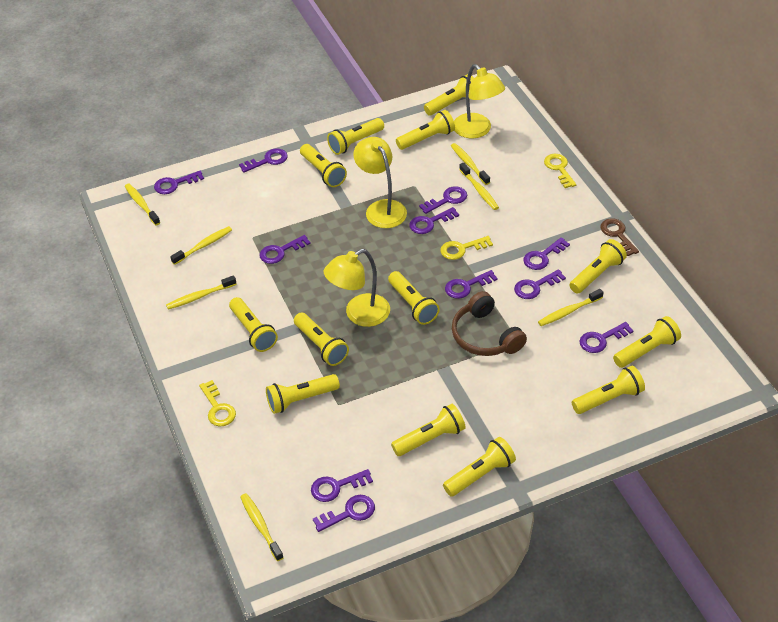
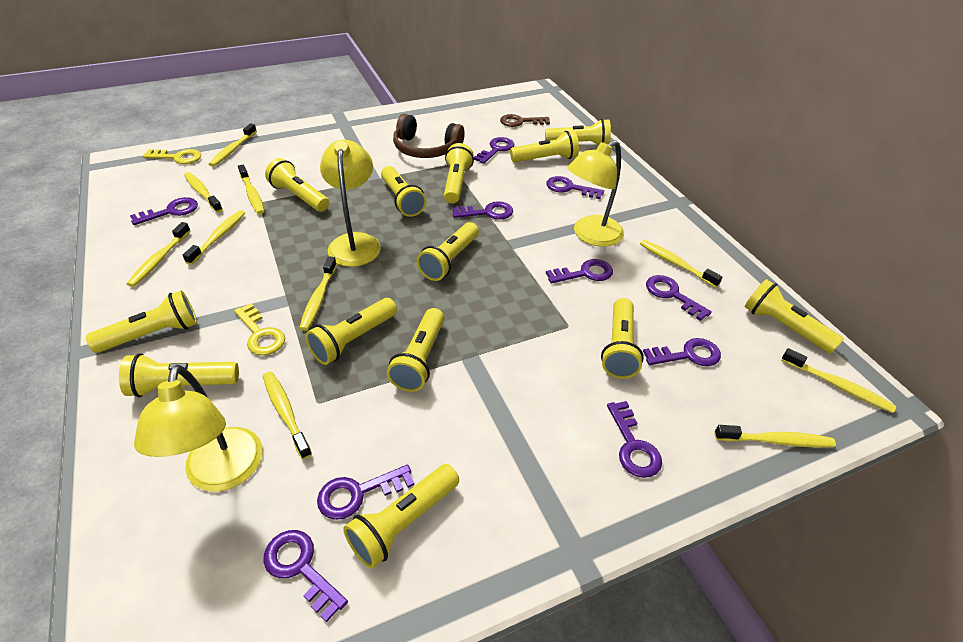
purple key: [154,171,204,194] [239,148,288,173] [260,235,311,264] [311,469,373,502] [313,495,375,532] [409,207,459,234] [419,186,467,214] [445,270,498,299] [514,269,566,299] [523,237,570,270] [579,322,633,353] = 11 -> [130,197,198,225] [263,530,348,622] [317,465,414,520] [452,201,513,220] [474,137,514,164] [546,176,604,199] [546,259,613,284] [607,401,662,478] [643,338,721,366] [646,275,712,321] = 10
yellow key: [199,380,236,426] [440,236,493,260] [544,154,576,188] = 3 -> [143,149,201,164] [234,303,285,355] = 2
yellow toothbrush: [125,184,160,225] [166,275,237,310] [170,226,232,265] [240,493,284,561] [451,143,490,185] [459,163,499,210] [538,289,604,326] = 7 -> [127,222,191,287] [183,210,245,265] [184,172,223,213] [209,123,257,167] [238,164,264,214] [263,372,312,460] [299,257,337,331] [640,240,723,288] [714,425,836,448] [781,348,896,413] = 10

